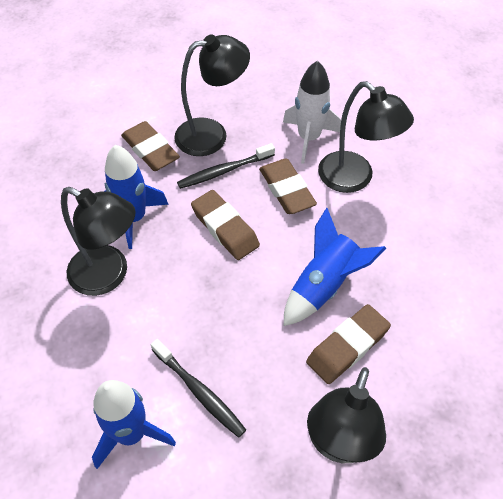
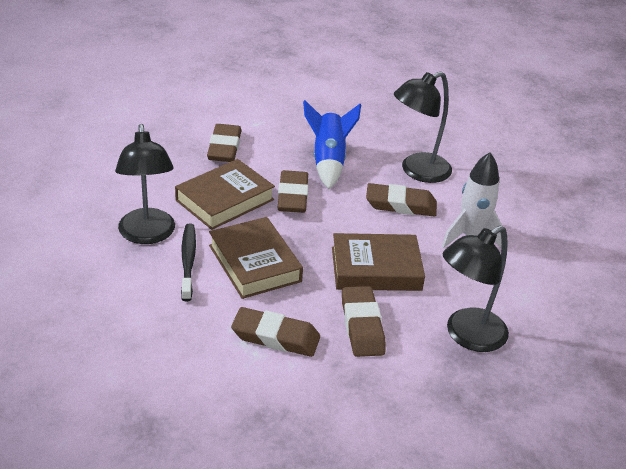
black lamp: [61,187,136,296] [174,34,250,156] [307,367,386,463] [318,81,414,193] = 4 -> [115,124,175,244] [394,71,452,183] [443,226,509,352] = 3
black toothbrush: [151,339,246,438] [177,143,275,189] = 2 -> [181,224,196,301] = 1
blue rocket: [92,380,176,469] [105,145,169,249] [284,208,386,326] = 3 -> [303,100,361,189] = 1
brown book: none = 0 -> [175,159,275,230] [209,217,303,299] [332,233,425,291] = 3
brown eraser: [121,121,180,171] [191,190,260,260] [259,159,317,214] [306,304,391,384] = 4 -> [207,124,241,162] [231,307,320,357] [278,170,308,213] [342,286,386,357] [366,183,437,217] = 5

